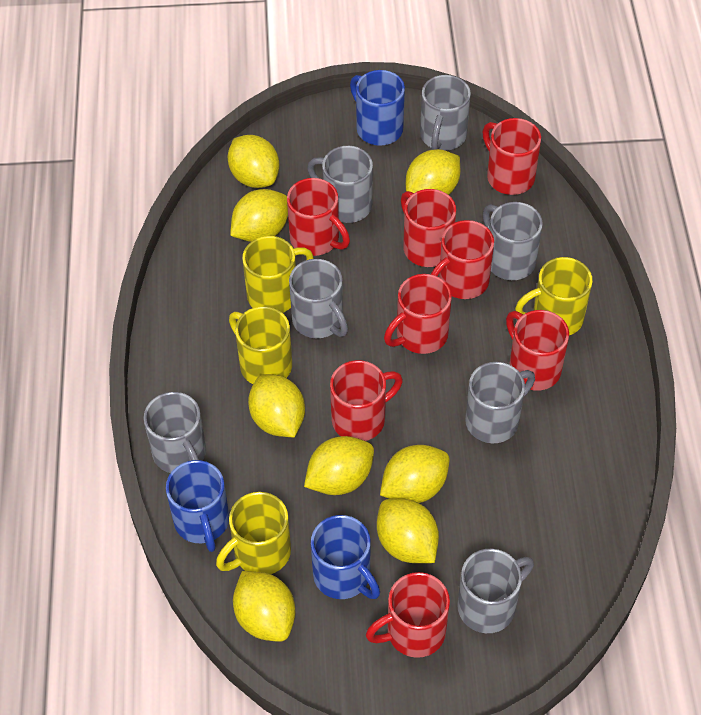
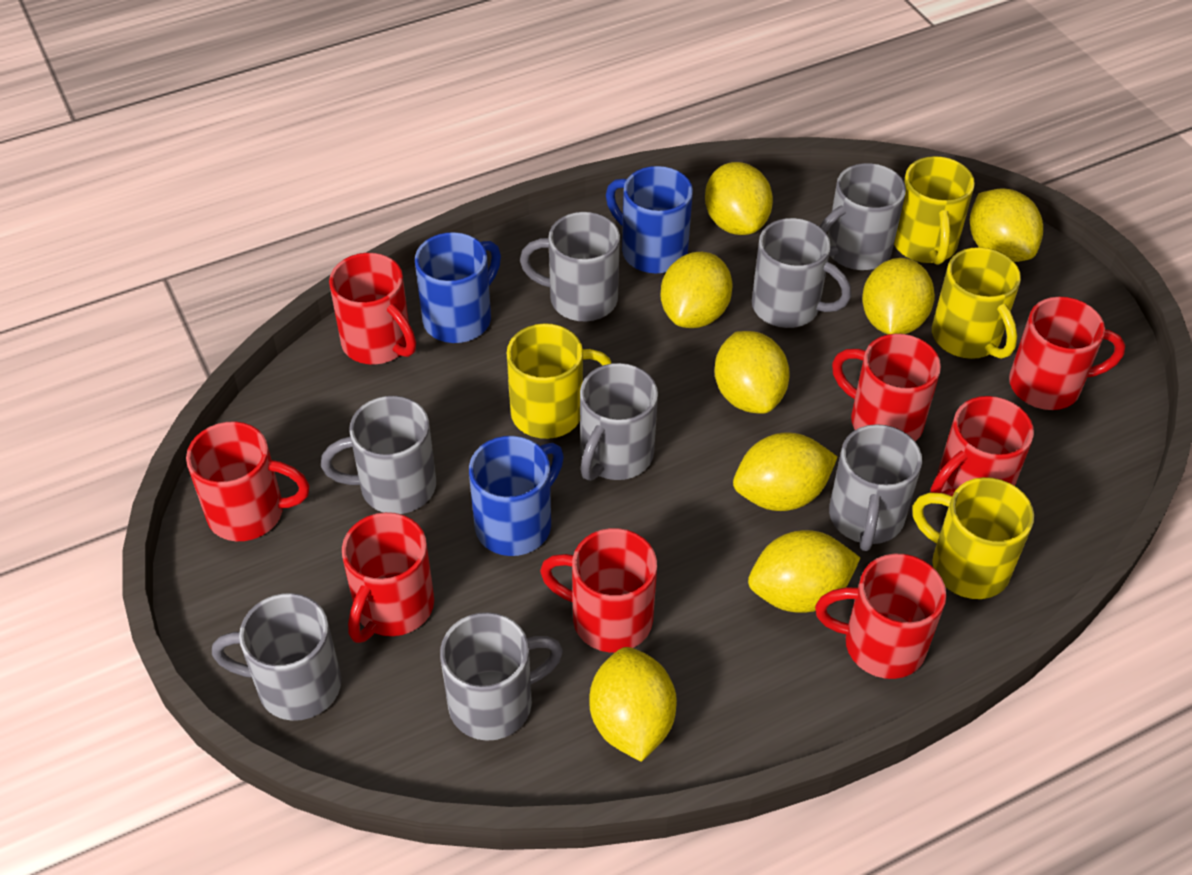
grey mug: [143,392,206,473] [289,259,348,338] [307,146,373,223] [420,75,471,151] [457,549,534,633] [465,362,535,444] [483,202,543,280] = 7 -> [212,593,341,721] [321,396,436,514] [440,612,563,741] [520,212,620,321] [580,363,658,481] [752,218,851,328] [819,163,906,270] [829,424,922,551] = 8

